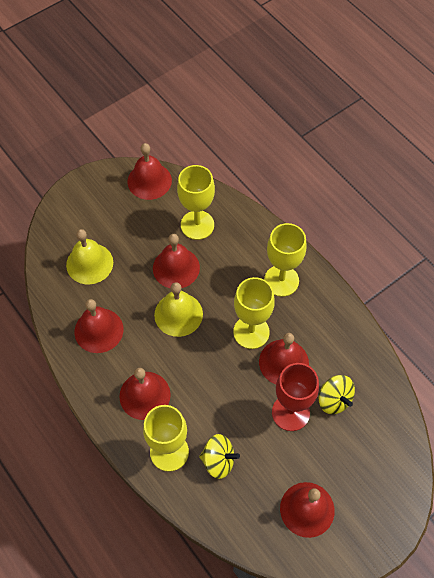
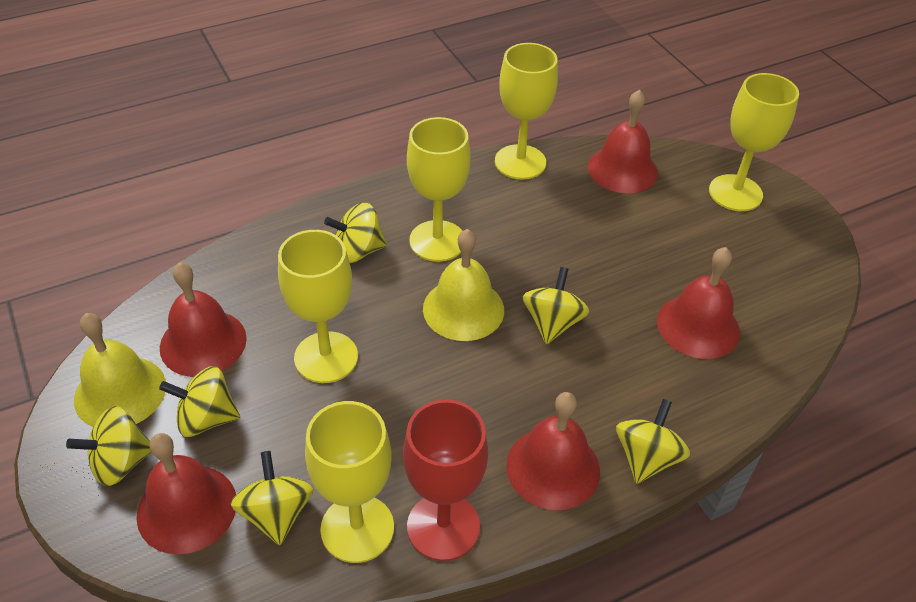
red bell: [75,299,124,353] [119,368,171,420] [127,143,172,200] [153,234,200,288] [259,333,309,384] [280,482,335,538] = 6 -> [136,433,236,554] [160,262,247,377] [506,392,600,510] [588,90,658,193] [657,247,740,359] = 5
yellow goblet: [143,405,189,472] [177,165,215,240] [233,277,275,349] [264,223,307,297] = 4 -> [278,230,358,383] [305,401,394,563] [407,117,471,262] [495,43,558,180] [709,73,799,211] = 5
yellow spinning top: [199,434,240,479] [319,375,355,414] = 2 -> [66,406,152,486] [159,366,240,437] [231,451,313,545] [324,203,387,263] [523,267,590,344] [616,399,690,484] = 6

